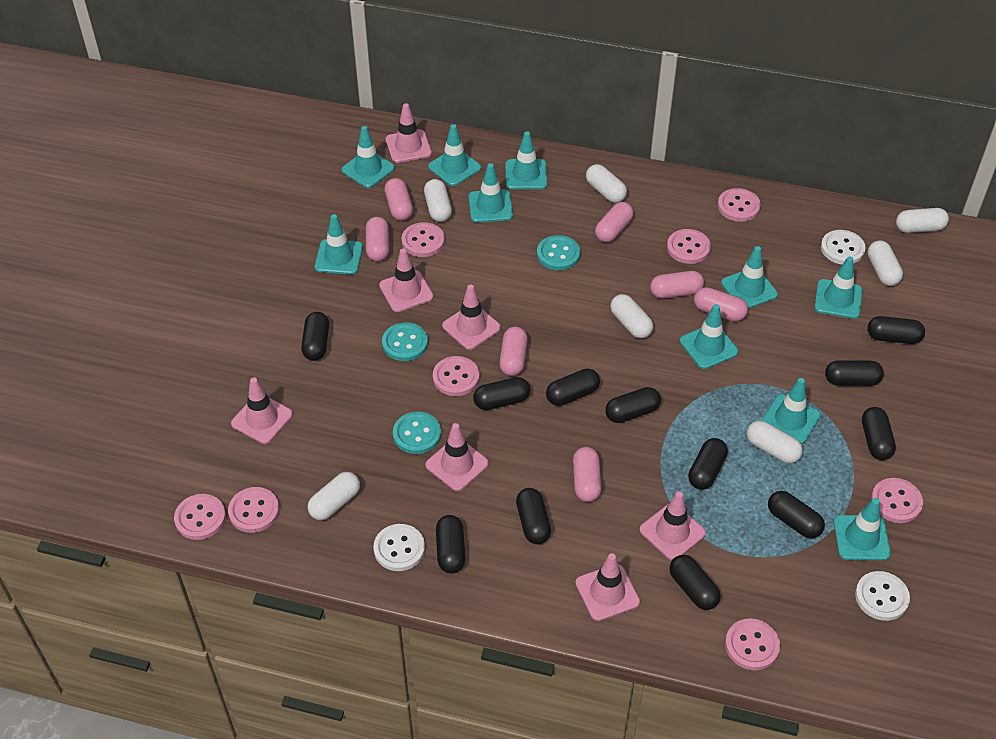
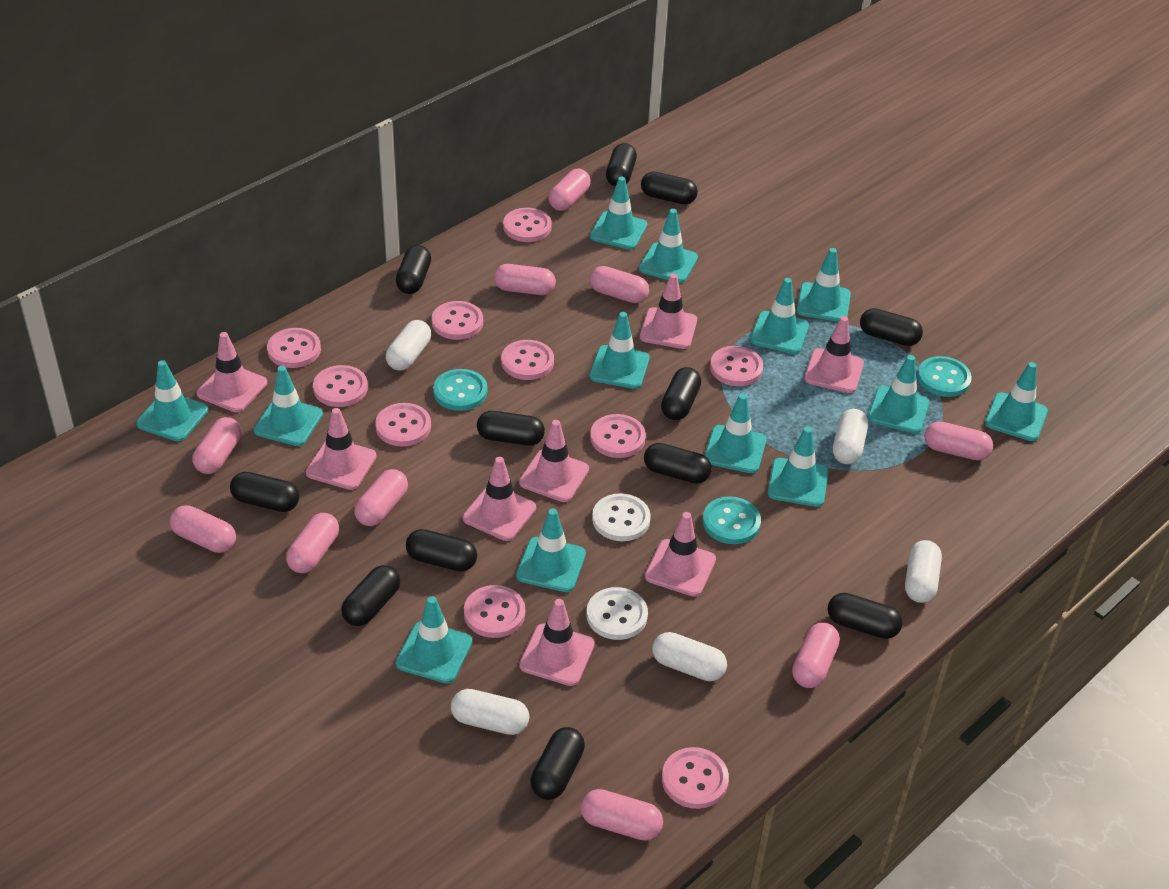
pink button: [174,494,226,540] [228,487,279,533] [402,222,445,257] [433,356,479,396] [667,229,711,264] [718,188,761,222] [725,618,780,670] [871,478,923,523] = 8 -> [267,328,321,368] [313,365,368,407] [375,403,431,447] [432,301,483,340] [464,585,525,638] [501,340,554,380] [503,208,552,242] [590,414,646,458] [662,747,729,809] [710,346,763,386] = 10
pink capsule: [365,217,389,261] [384,178,413,221] [499,327,528,376] [573,447,602,502] [595,202,634,242] [650,271,704,299] [694,287,748,321] = 7 -> [170,505,236,553] [193,417,241,474] [286,513,339,573] [354,469,408,526] [494,264,556,295] [549,169,591,211] [581,789,663,841] [590,266,649,303] [792,623,840,688] [925,422,993,460] = 10
pink traffic cone: [231,377,293,444] [379,249,433,312] [386,103,432,163] [425,423,489,491] [442,284,501,350] [576,553,640,621] [640,491,706,560] = 7 -> [197,332,267,412] [306,408,377,490] [463,457,536,541] [519,420,589,502] [519,599,595,686] [640,273,697,349] [645,512,716,597] [804,316,864,393] = 8
turquoise traffic cone: [315,214,363,275] [342,126,395,188] [428,124,481,186] [469,163,513,223] [505,131,547,189] [680,304,738,369] [721,246,778,309] [762,378,820,444] [815,256,862,319] [834,498,891,560] = 10 -> [136,360,208,441] [254,366,323,446] [396,596,472,683] [516,508,586,592] [590,177,647,250] [590,312,649,389] [639,209,698,283] [704,394,766,473] [750,278,809,354] [768,427,829,507] [797,248,851,322] [868,355,929,434] [985,362,1048,441] = 13
white button: [373,524,425,571] [821,230,865,265] [855,571,910,621] = 3 -> [586,587,648,640] [592,493,651,541] = 2
white capsule: [308,472,360,520] [424,179,452,222] [586,164,627,203] [610,294,653,339] [747,421,803,463] [867,241,903,286] [896,208,949,233] = 7 -> [386,320,431,371] [451,689,529,735] [652,632,727,681] [833,409,868,464] [905,540,942,603] = 5

